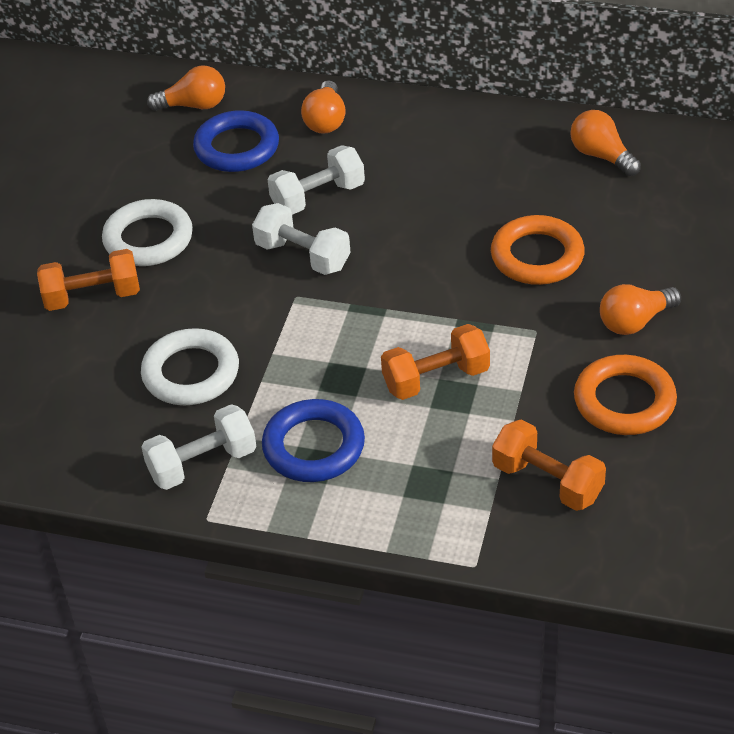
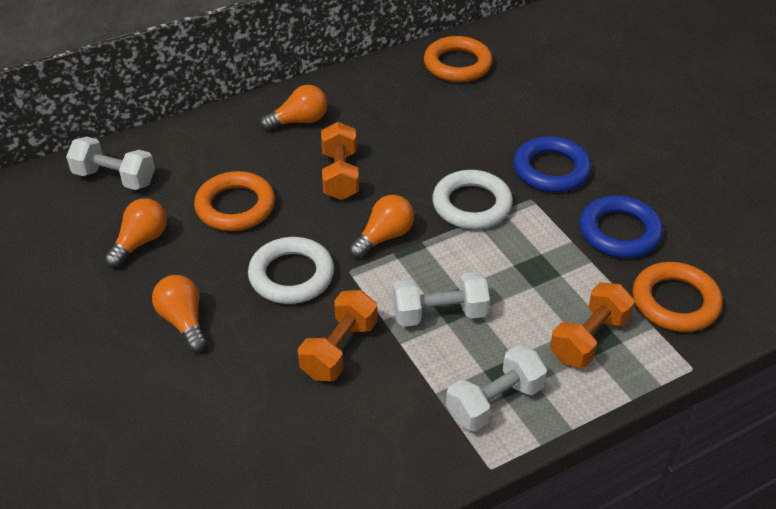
orange ring: [491,215,585,285] [574,355,677,435] = 2 -> [194,171,275,231] [424,36,493,82] [633,262,723,332] = 3

